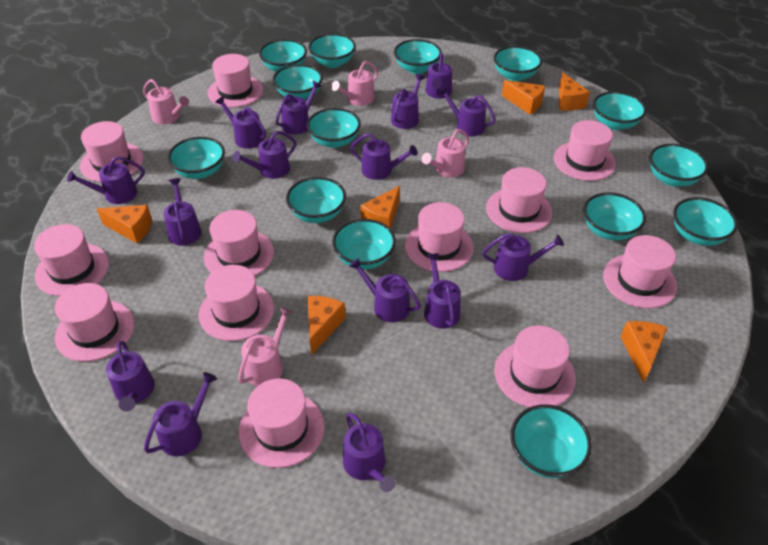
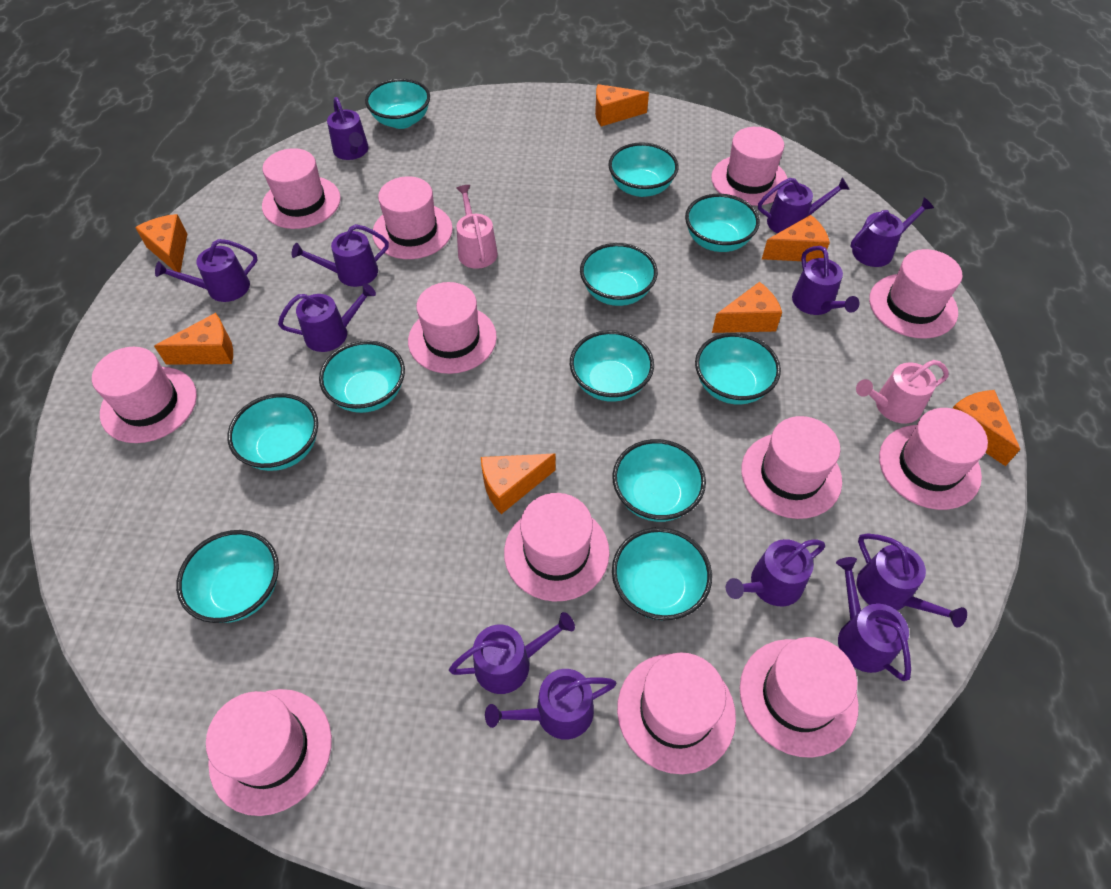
orange cheese: [97,205,153,243] [308,296,346,355] [361,186,400,229] [502,80,545,115] [559,72,590,111] [621,321,668,383] = 6 -> [135,214,187,272] [154,313,233,365] [481,453,556,514] [595,84,649,127] [712,282,782,333] [762,215,830,262] [953,390,1020,466] = 7
pink watering can: [143,79,189,124] [238,307,293,386] [331,61,378,106] [421,129,469,177] = 4 -> [456,185,498,269] [856,360,949,423] = 2
purple watering can: [67,156,145,204] [106,341,154,412] [144,372,217,457] [164,178,202,246] [215,96,266,149] [233,131,297,179] [275,81,322,135] [343,413,396,492] [349,258,421,322] [350,133,417,180] [391,74,425,129] [424,253,461,329] [425,53,452,99] [439,87,496,136] [482,233,564,281] = 15 -> [155,239,258,302] [278,283,376,352] [292,224,389,287] [327,97,369,160] [449,612,575,694] [485,669,616,740] [726,539,825,606] [758,177,850,234] [792,246,859,315] [836,557,911,681] [850,198,934,267] [857,533,967,627] = 12
turquoise bowl: [168,137,225,179] [259,39,307,72] [272,64,323,100] [286,177,346,223] [307,108,361,148] [308,33,356,68] [332,219,396,270] [394,39,442,74] [493,46,542,81] [510,404,592,478] [583,192,646,240] [593,91,647,130] [649,144,708,187] [673,197,738,246] = 14 -> [176,530,279,623] [227,393,318,471] [319,340,405,413] [365,78,430,129] [570,330,654,402] [580,243,658,306] [608,142,679,197] [612,439,706,522] [612,527,712,621] [685,194,760,252] [695,333,781,405] = 11

